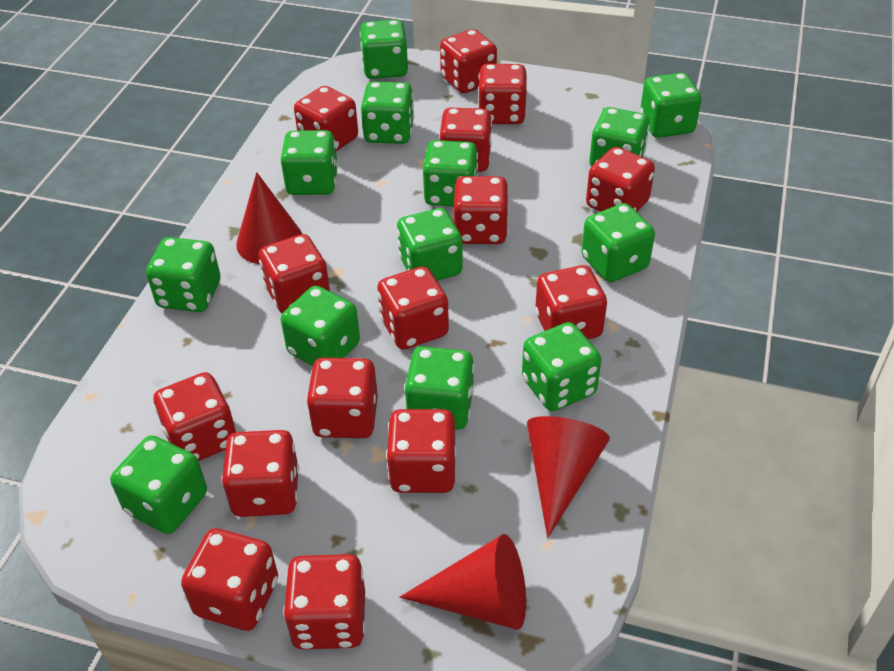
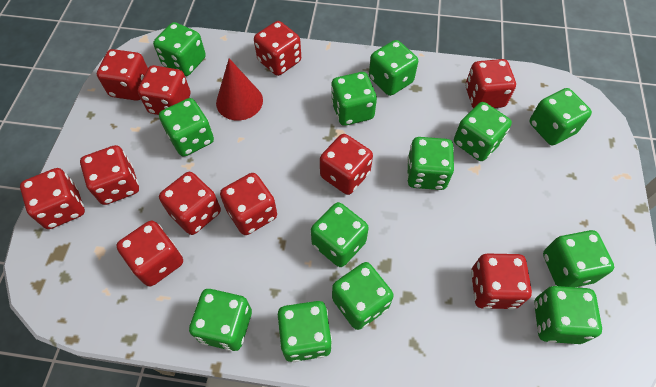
red cone: [236,172,302,264] [399,534,526,630] [527,416,610,538] = 3 -> [216,58,263,121] = 1
red dice: [154,372,237,461] [181,528,278,631] [221,430,299,517] [259,234,330,314] [283,554,365,650] [294,86,358,151] [306,358,378,438] [377,266,449,350] [386,409,456,493] [439,108,492,172] [440,29,497,93] [453,176,509,244] [478,64,527,124] [535,265,607,339] [586,147,655,212] = 15 -> [20,168,85,229] [80,145,139,205] [97,49,148,101] [116,221,183,287] [138,65,190,115] [159,172,221,235] [220,173,277,235] [254,21,301,76] [320,134,373,195] [466,59,516,108] [471,254,532,310] = 11

